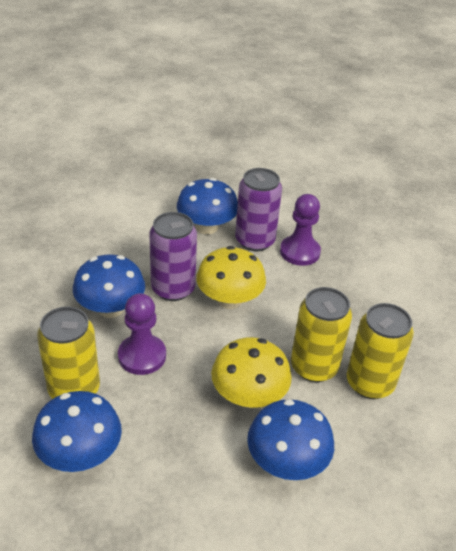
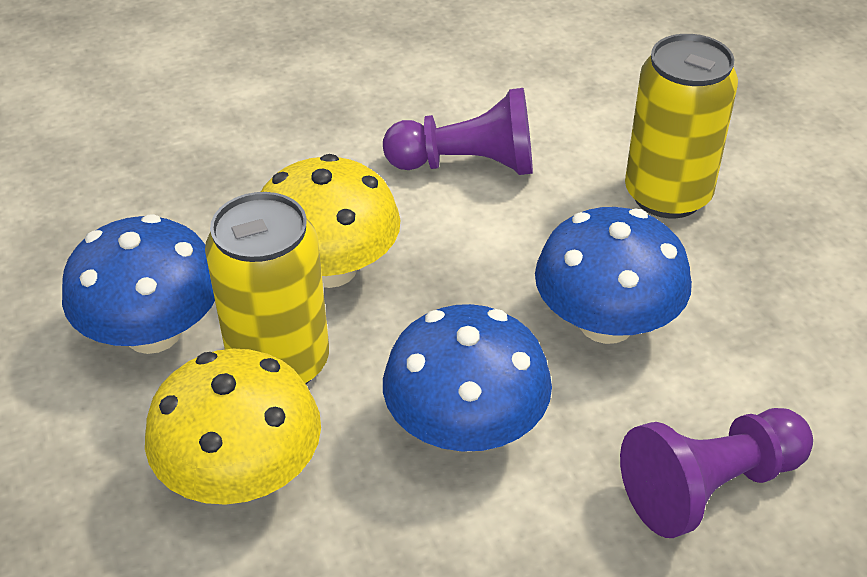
blue mushroom: [32,391,122,472] [73,254,145,318] [177,178,238,234] [247,399,334,480] = 4 -> [62,214,215,354] [383,304,552,452] [535,207,692,344] = 3
purple can: [149,212,197,301] [235,168,282,251] = 2 -> none = 0
yellow can: [37,307,100,399] [291,287,352,382] [347,303,414,399] = 3 -> [205,192,329,384] [625,34,738,218] = 2

